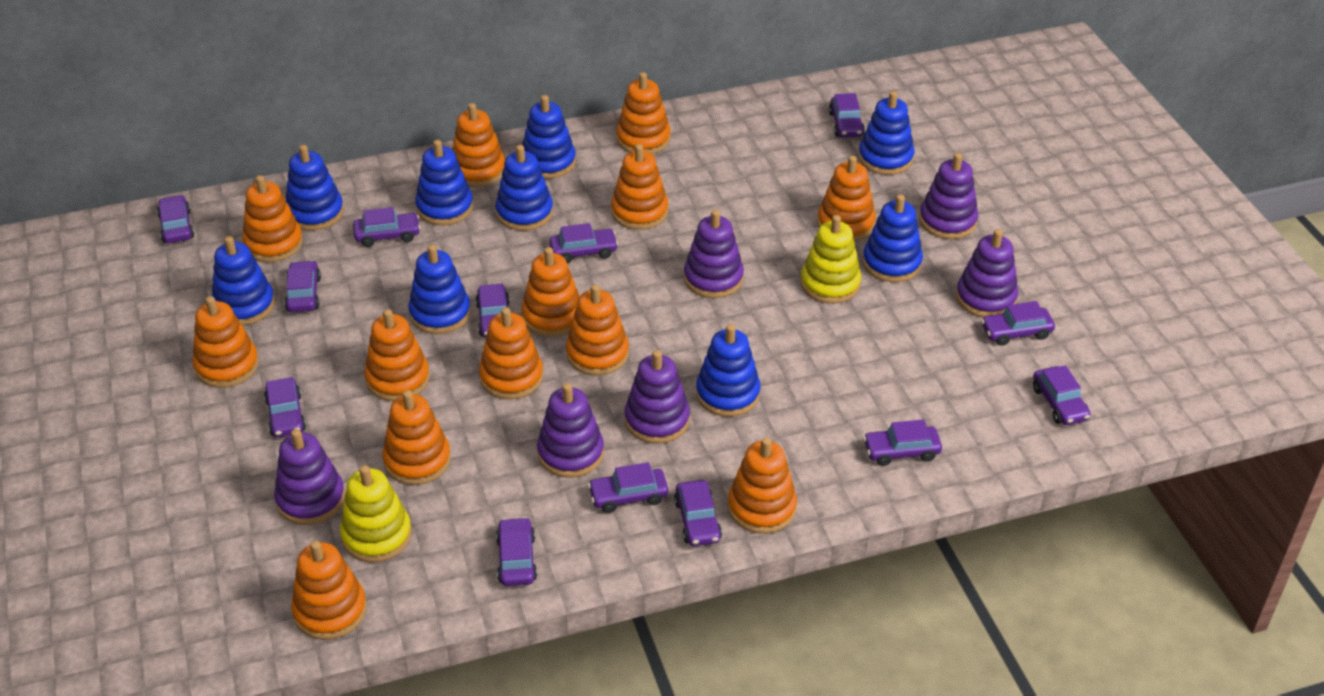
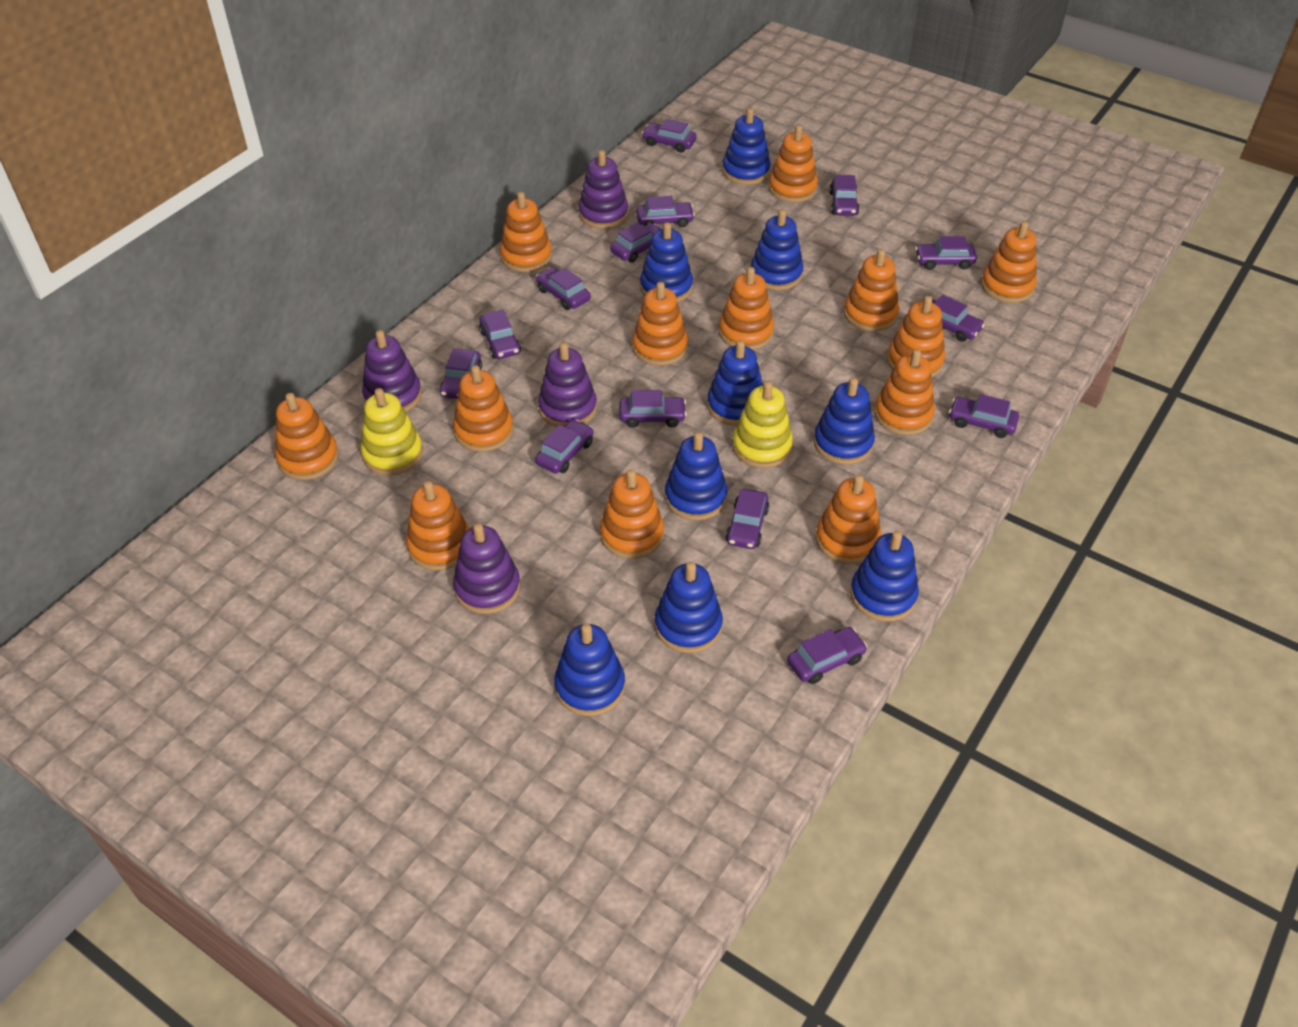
purple car: [157,195,194,243] [264,377,306,437] [284,260,321,312] [353,207,421,247] [475,283,510,338] [496,517,537,586] [549,223,618,263] [588,462,668,513] [674,480,722,546] [829,93,865,137] [863,419,942,466] [981,301,1055,346] [1033,365,1091,425] = 13 -> [439,348,482,399] [479,309,521,359] [535,419,594,474] [536,267,591,310] [610,222,661,263] [619,390,687,428] [636,196,695,227] [642,119,697,153] [725,489,769,549] [787,627,867,684] [829,175,859,216] [915,236,977,270] [932,295,985,342] [949,394,1019,438] = 14
purple stacking toy: [274,429,345,525] [537,383,604,478] [625,350,690,444] [684,210,744,298] [919,153,978,239] [956,229,1018,317] = 6 -> [362,330,422,412] [453,523,521,614] [538,342,597,427] [579,150,628,229] = 4

